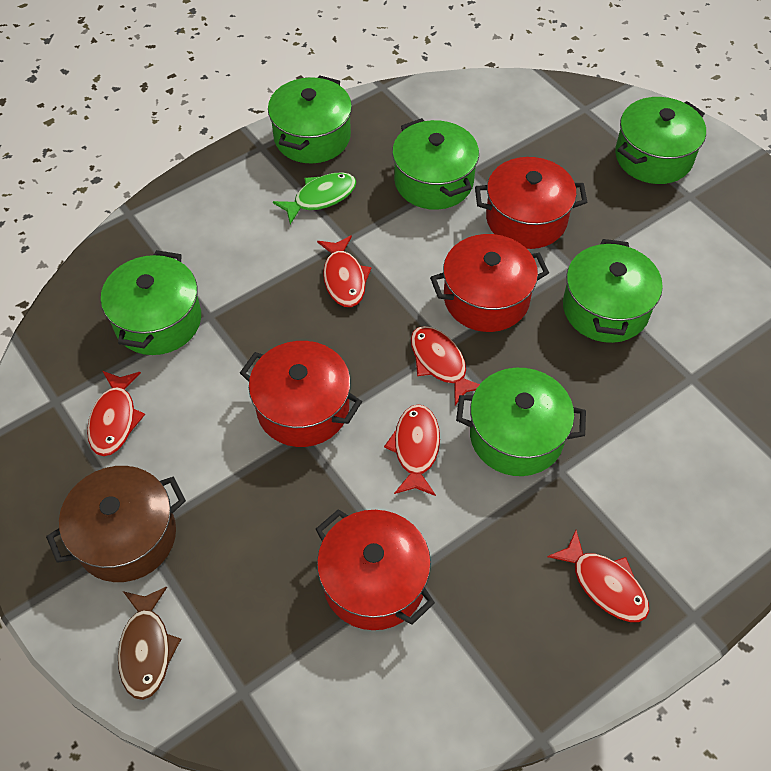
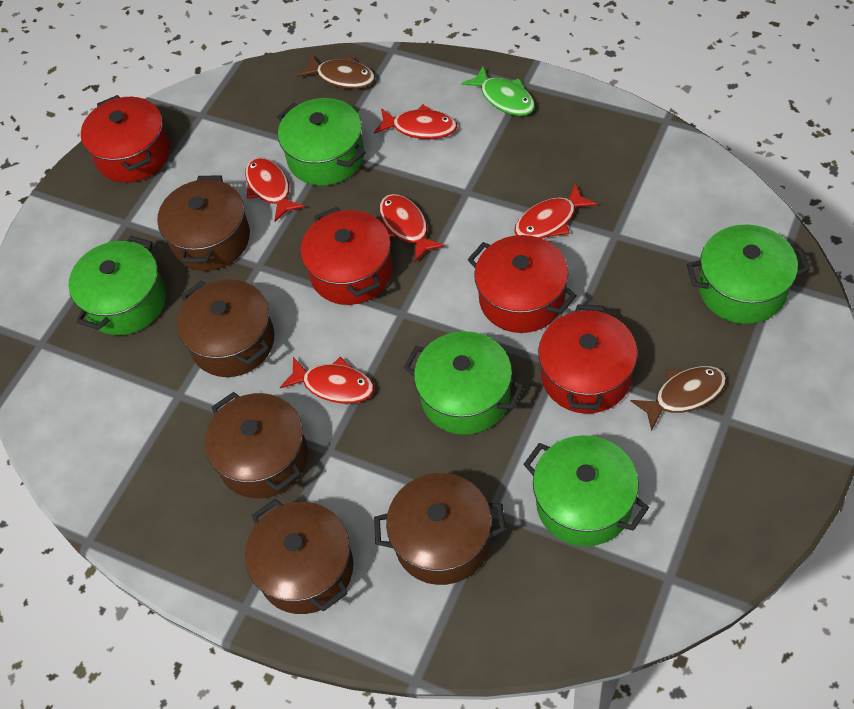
brown fish: [118,586,181,700] = 1 -> [297,54,375,89] [631,366,727,431] = 2
brown pot: [46,466,186,582] = 1 -> [157,175,250,271] [177,279,274,377] [204,392,308,498] [245,499,353,614] [374,473,506,585] = 5
green pot: [101,250,201,355] [268,75,352,163] [392,118,479,210] [456,368,586,476] [563,239,663,343] [615,97,706,184] = 6 -> [68,236,166,335] [277,98,366,186] [403,331,524,435] [523,435,649,546] [687,224,810,324] = 5

